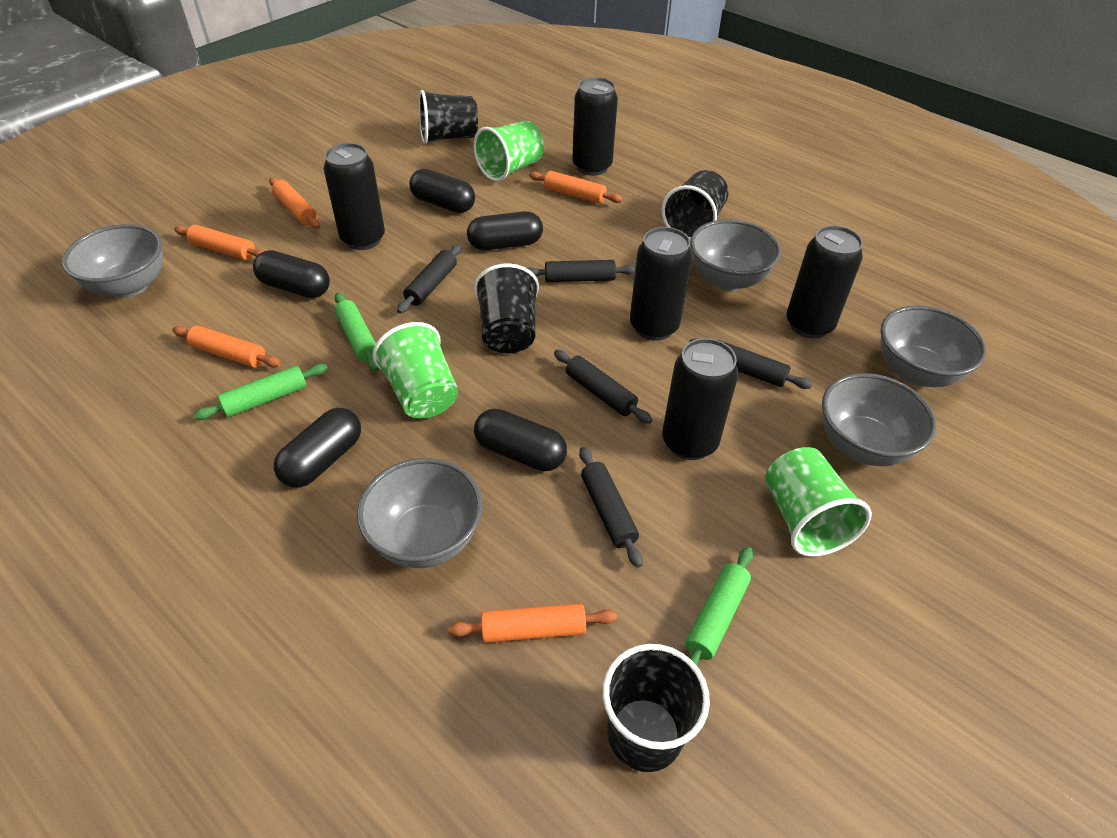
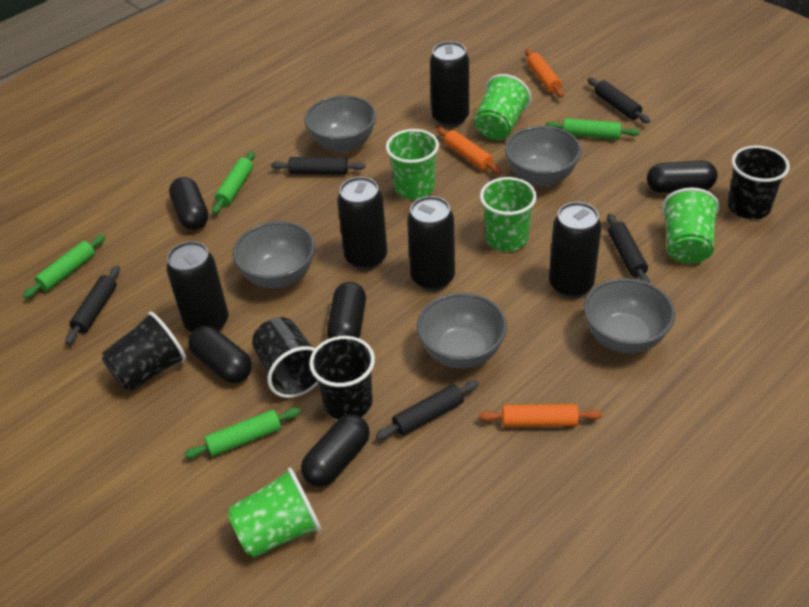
green cup: [373,322,458,419] [474,121,544,181] [765,447,872,557] = 3 -> [228,468,322,558] [386,129,439,199] [474,74,531,140] [480,177,537,252] [662,188,720,264] = 5
green rolling pin: [194,364,328,420] [334,293,379,372] [685,547,753,667] = 3 -> [23,235,105,299] [184,408,301,459] [212,151,255,214] [545,118,640,140] = 4
orange rolling pin: [172,326,281,368] [174,225,264,260] [269,177,320,229] [448,603,618,643] [529,171,623,204] = 5 -> [437,127,502,174] [479,404,602,427] [525,49,564,98] = 3

